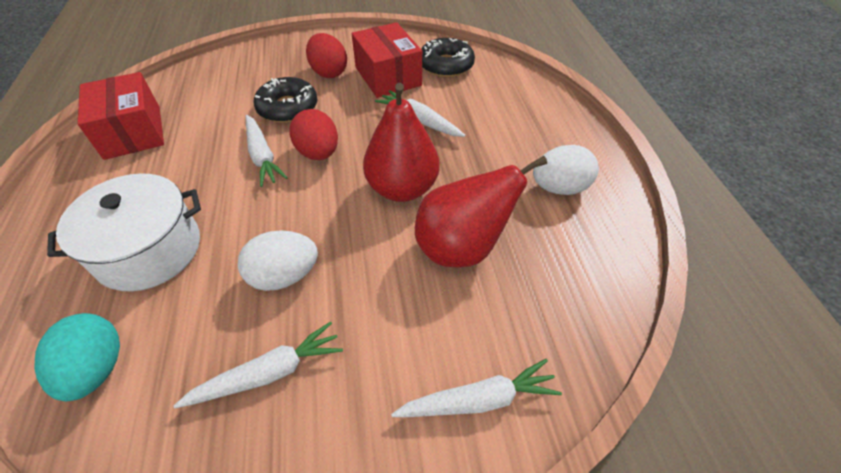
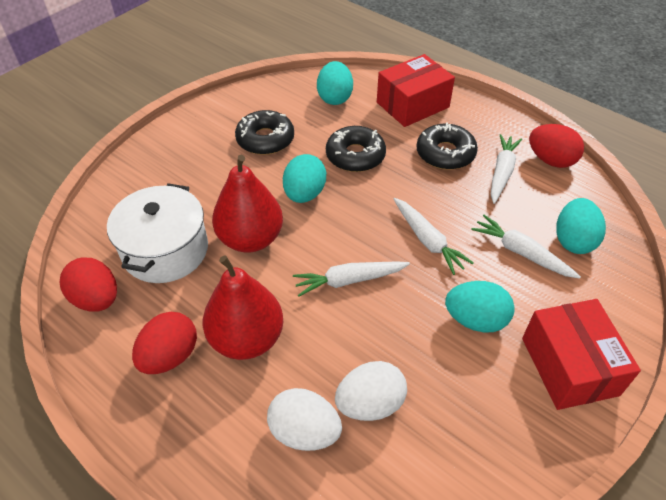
black donut: [254,77,318,123] [421,38,475,77] = 2 -> [235,110,294,155] [326,126,386,172] [417,122,478,170] = 3
red egg: [289,109,338,160] [306,33,347,78] = 2 -> [59,258,117,312] [132,312,197,374] [529,124,584,168] = 3
turquoise egg: [34,313,120,401] = 1 -> [283,154,326,203] [317,61,353,105] [445,281,515,332] [556,198,606,254] = 4

